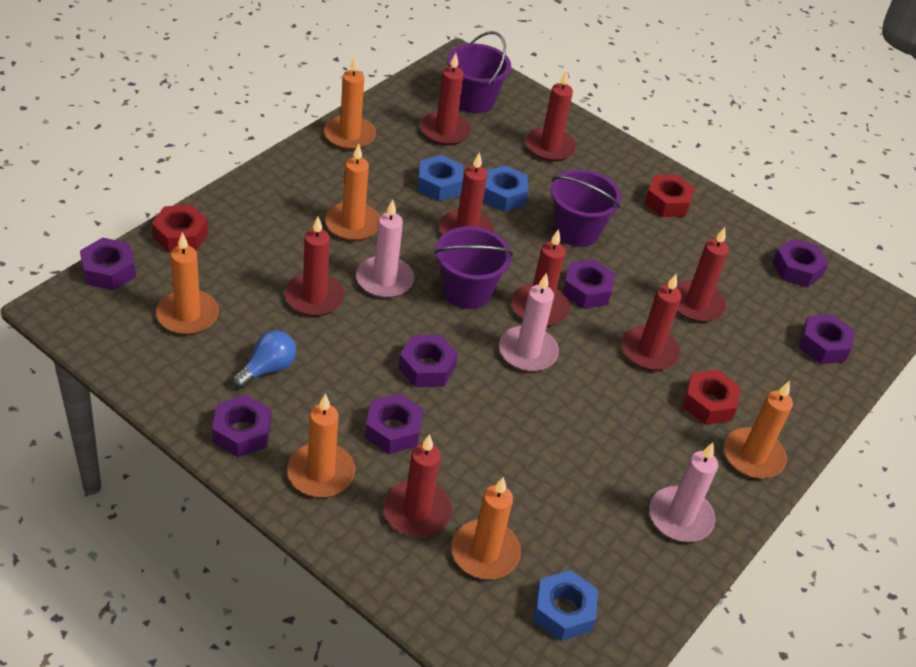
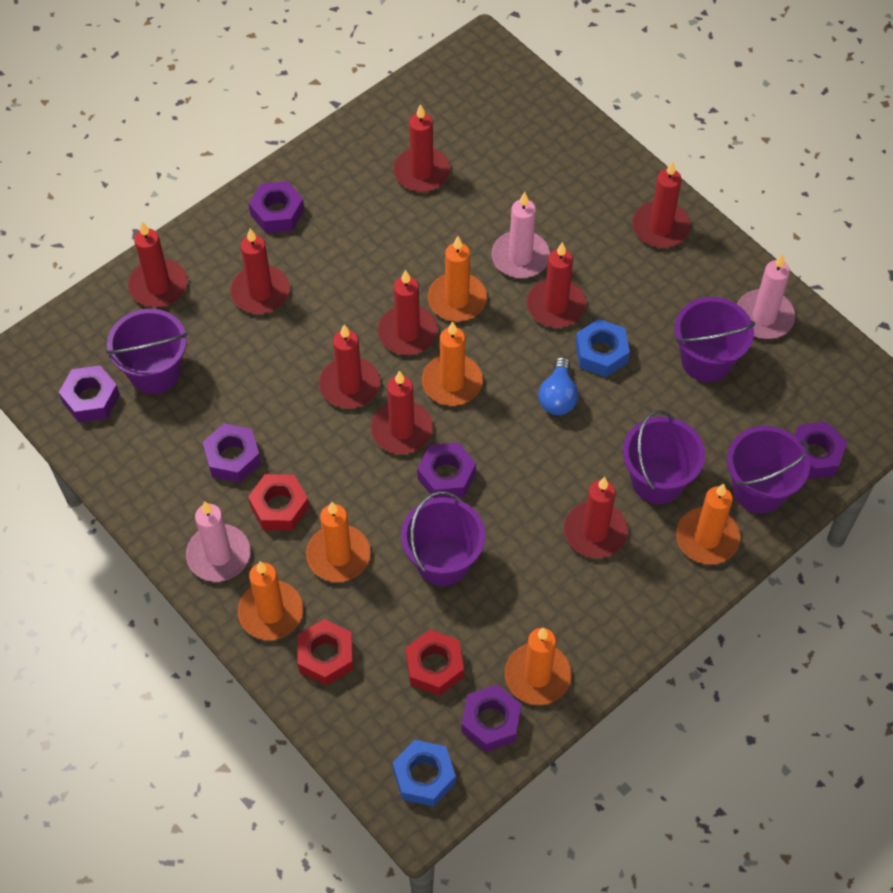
blue nut: [417,155,463,201] [483,165,528,212] [533,570,598,641] = 3 -> [393,740,456,807] [575,319,630,377] = 2
purple bucket: [434,226,513,309] [447,31,511,114] [551,169,622,247] = 3 -> [106,309,188,394] [401,491,485,586] [623,410,705,504] [674,297,755,382] [727,426,810,513] = 5
purple nut: [80,238,136,291] [212,395,271,457] [365,393,423,454] [398,335,458,387] [563,259,615,309] [772,239,829,288] [799,314,855,364] = 7 -> [59,365,120,422] [203,423,261,482] [249,181,304,233] [417,442,476,498] [461,685,522,752] [795,422,847,479] = 6
red candle: [285,217,345,316] [383,434,452,537] [421,53,471,145] [440,152,495,234] [512,229,570,326] [526,70,576,162] [622,274,682,371] [676,227,729,322] = 8 -> [128,222,187,307] [230,228,290,314] [319,324,380,408] [371,371,433,454] [378,270,438,355] [393,104,450,192] [527,242,586,328] [564,477,628,558] [632,161,690,248] = 9

